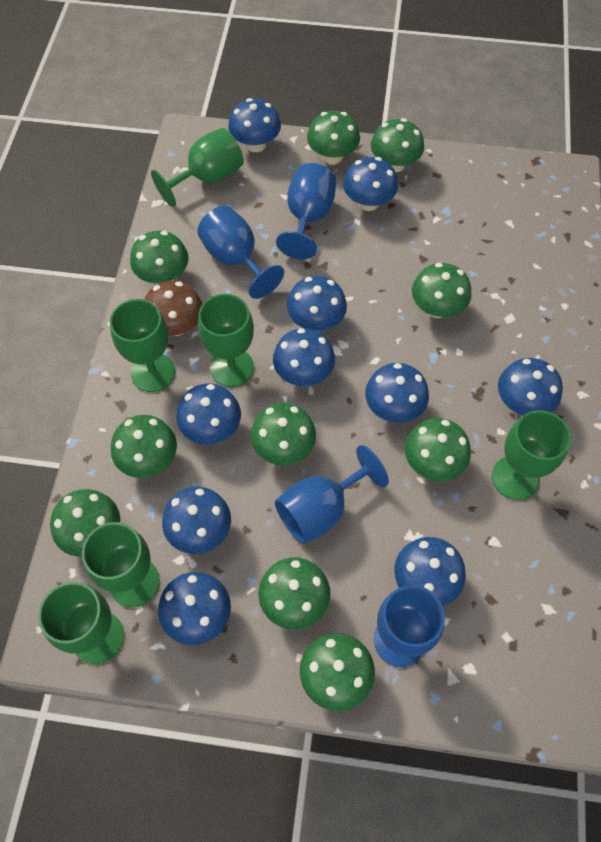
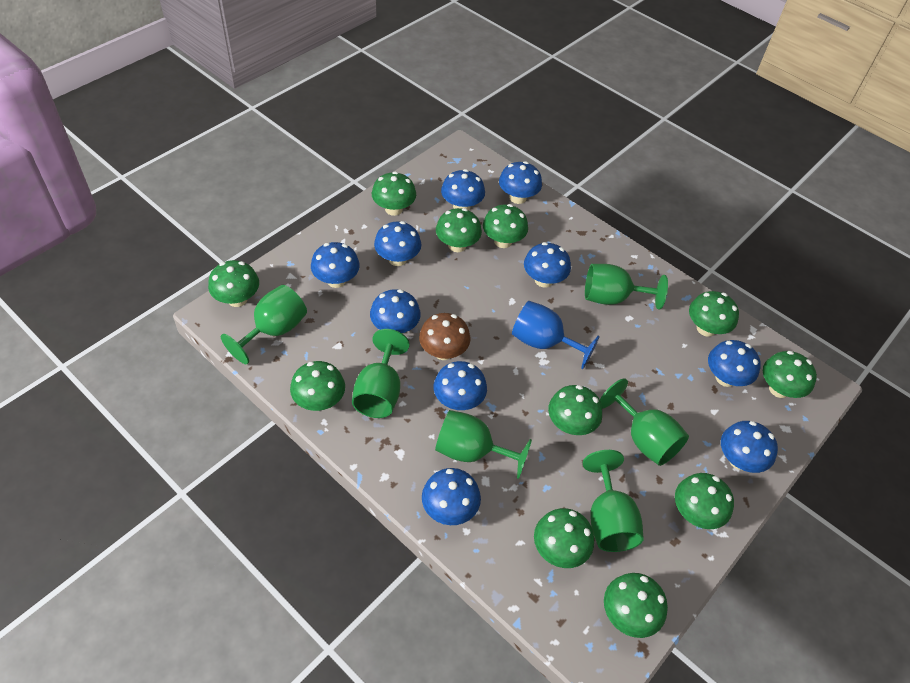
blue goblet: [197,206,284,299] [275,445,389,544] [276,163,336,259] [374,585,445,667] = 4 -> [512,301,600,369] = 1
green mushroom: [50,489,120,557] [111,415,177,478] [130,231,189,284] [251,403,316,465] [258,557,330,630] [300,633,375,711] [307,111,360,164] [371,118,424,172] [405,418,471,481] [412,263,471,318] = 10 -> [208,260,259,307] [290,361,345,411] [372,171,416,216] [436,208,482,252] [483,204,528,248] [534,508,594,568] [548,385,602,435] [604,573,668,638] [675,473,734,529] [689,291,739,337] [763,351,817,398] = 11

